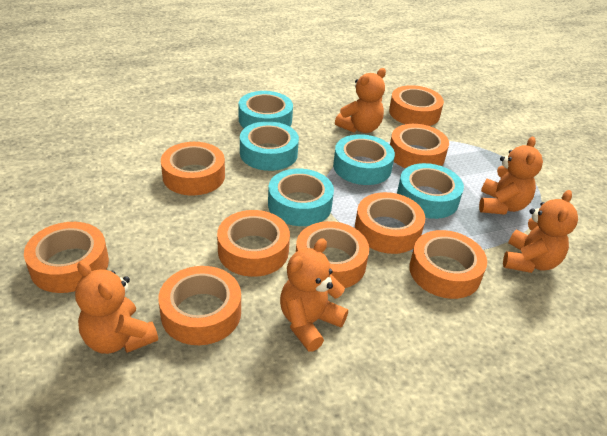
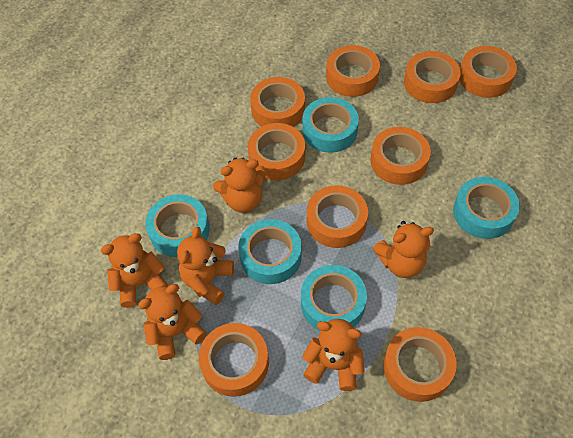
orange teddy bear: [75,261,158,354] [280,239,348,352] [335,68,386,133] [479,137,543,215] [503,190,578,273] = 5 -> [101,233,169,308] [138,284,207,360] [177,227,234,305] [213,157,266,213] [302,319,365,391] [373,221,434,278] = 6

